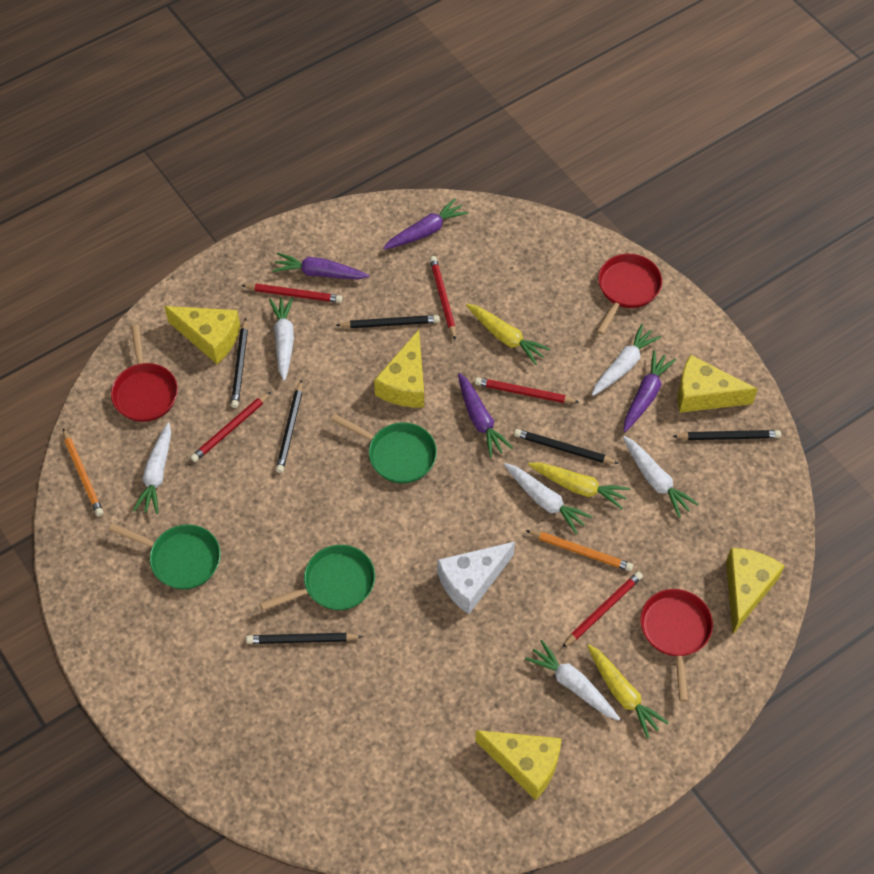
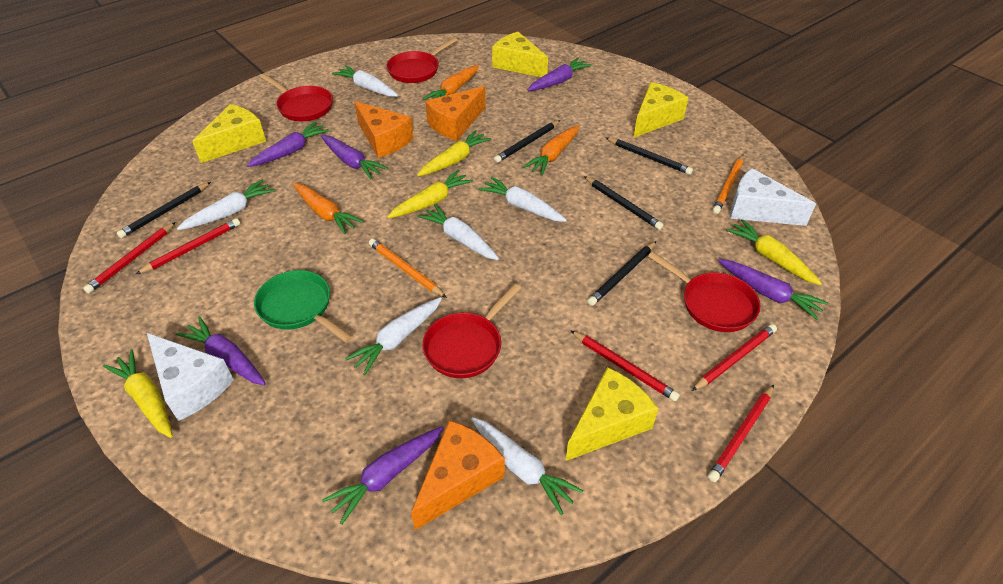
black pencil: [231,318,248,408] [246,633,363,644] [276,380,302,473] [336,315,440,328] [514,429,619,464] [672,430,781,440] = 6 -> [117,182,211,238] [494,120,560,163] [584,176,663,230] [588,241,656,306] [605,137,693,175] = 5
green pan: [109,523,221,589] [260,545,375,610] [332,414,437,483] = 3 -> [254,270,352,343] = 1
orange carrot: none = 0 -> [293,183,364,235] [423,65,479,100] [523,125,579,175] = 3
orange cheese: none = 0 -> [354,101,414,158] [411,420,505,530] [425,86,486,141] = 3
purple carrot: [273,253,369,279] [383,198,468,249] [458,373,513,457] [624,350,676,432] = 4 -> [176,316,266,385] [247,122,329,167] [321,135,388,179] [322,427,444,525] [527,58,592,91] [718,259,828,320] = 6
red pan: [111,324,178,422] [597,254,662,335] [640,589,713,702] = 3 -> [260,74,333,121] [386,37,457,83] [422,284,521,378] [648,252,761,332] = 4
white cheese: [437,542,515,614] = 1 -> [147,333,234,421] [730,168,816,226] = 2
yellow carrot: [466,304,550,365] [528,462,630,509] [587,644,669,739] = 3 -> [103,349,173,438] [387,170,473,218] [417,130,491,176] [726,219,822,285] = 4
yellow cheese: [164,306,240,364] [374,330,424,407] [475,730,562,800] [678,355,758,413] [726,548,785,634] = 5 -> [192,104,266,163] [492,32,548,77] [565,367,659,461] [633,82,688,138] = 4

